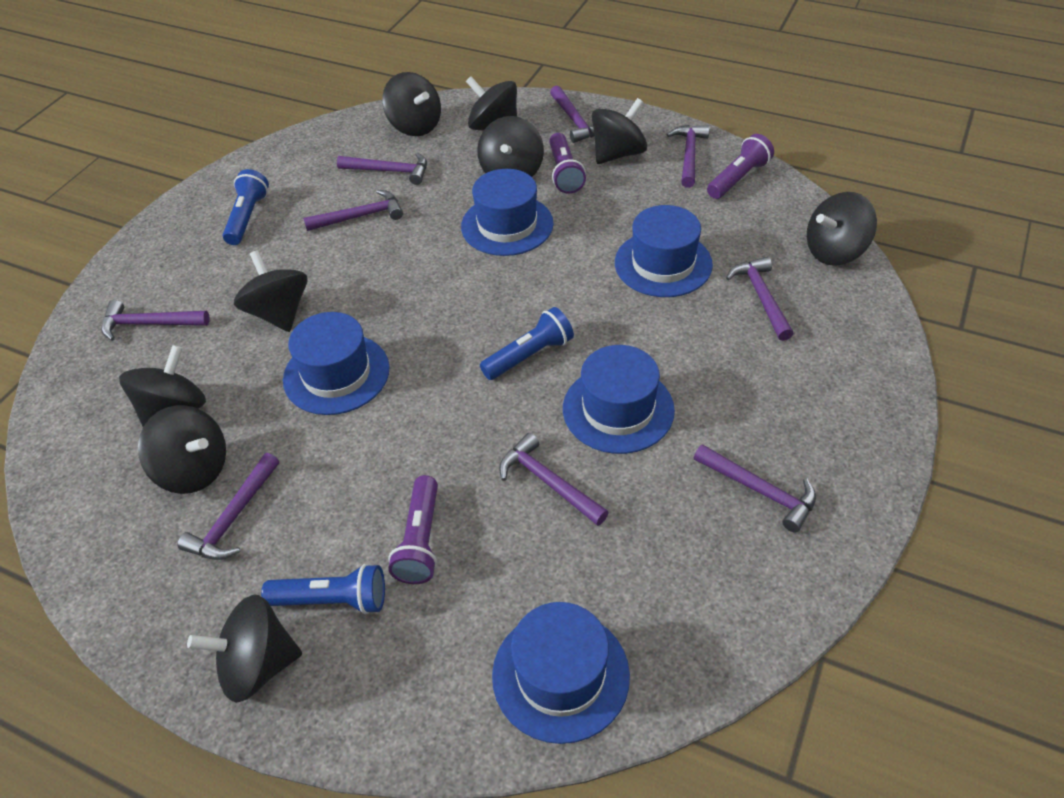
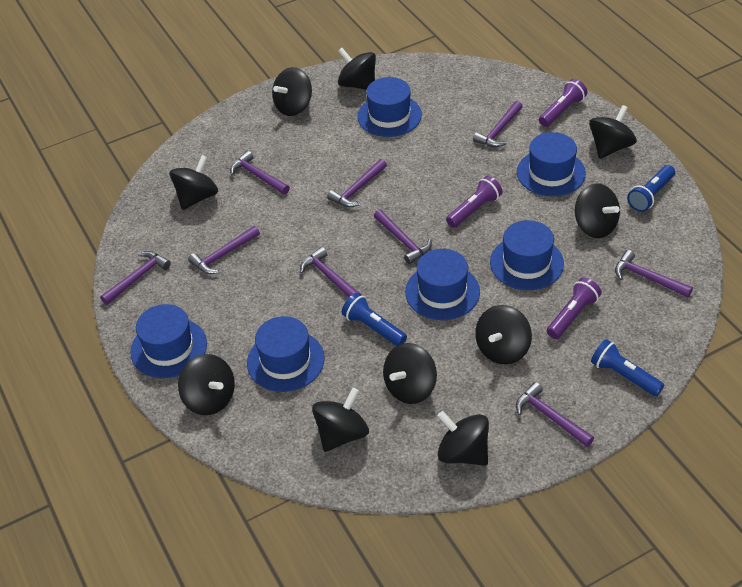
black spinning top: [119,345,206,427] [138,405,226,494] [187,595,302,703] [234,250,308,332] [382,72,441,136] [466,76,517,130] [477,116,544,177] [592,98,647,164] [807,192,877,266] = 9 -> [170,155,218,210] [178,354,235,415] [272,67,312,116] [312,388,369,452] [338,48,376,90] [383,343,437,404] [437,411,489,466] [475,305,532,364] [575,183,620,238] [589,105,637,159] = 10
blue hat: [283,312,390,415] [461,169,554,256] [492,602,630,744] [563,345,675,454] [615,205,713,297] = 5 -> [130,304,207,378] [247,316,325,392] [357,77,422,137] [405,249,480,320] [490,220,564,290] [517,132,586,196] = 6

